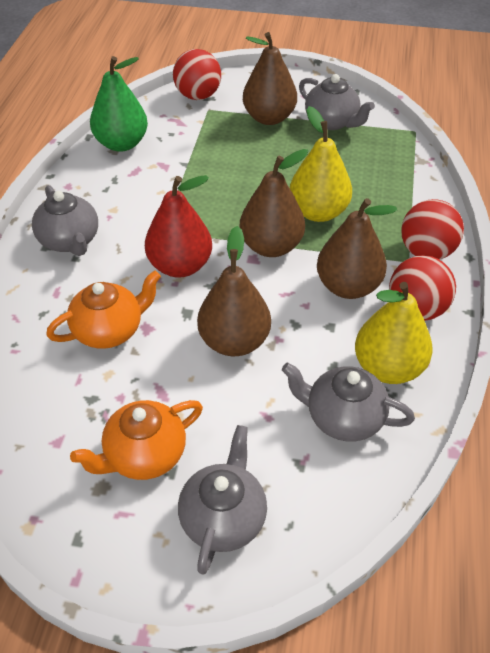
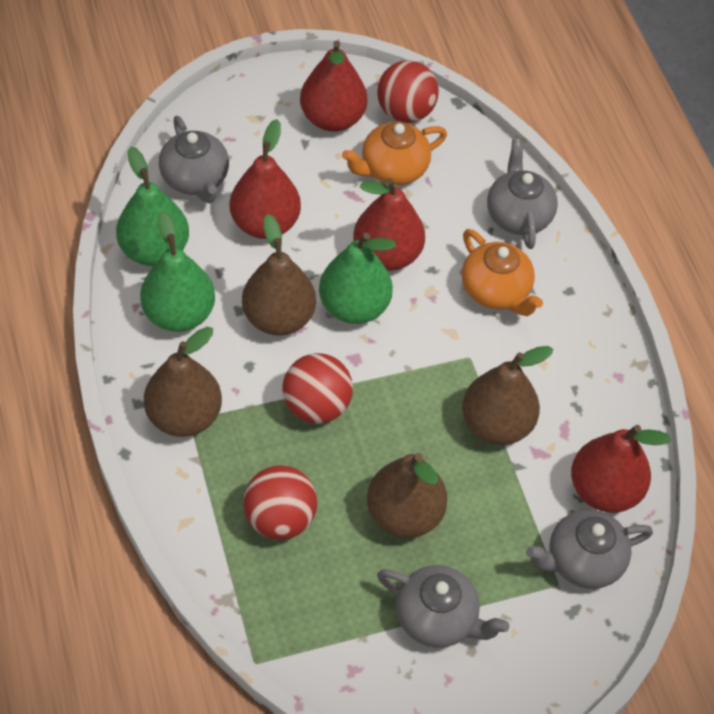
green pear: [90,56,148,152] = 1 -> [116,147,189,266] [140,210,215,332] [319,233,396,324] = 3
red pear: [145,175,212,278] = 1 -> [230,119,301,239] [300,41,367,132] [353,178,425,271] [571,425,671,513] = 4
yellow pear: [290,106,352,222] [355,282,433,384] = 2 -> none = 0

